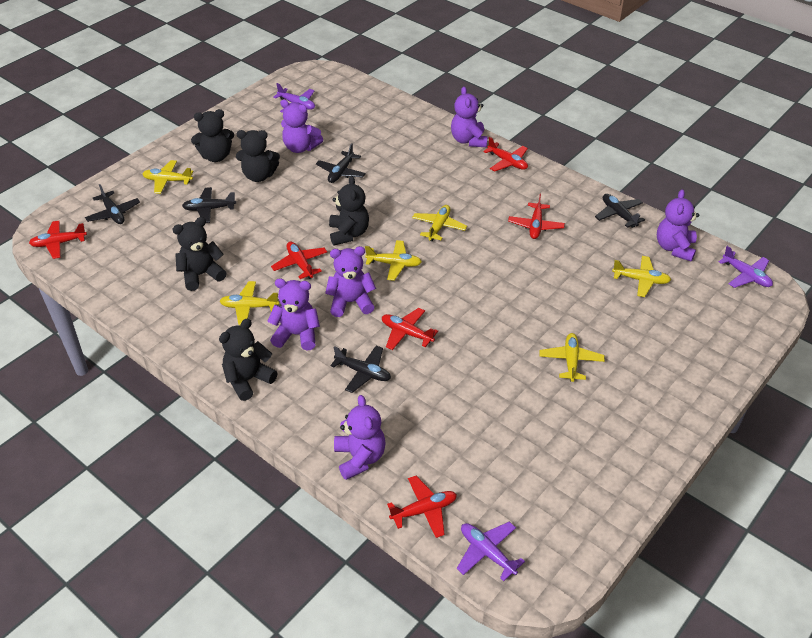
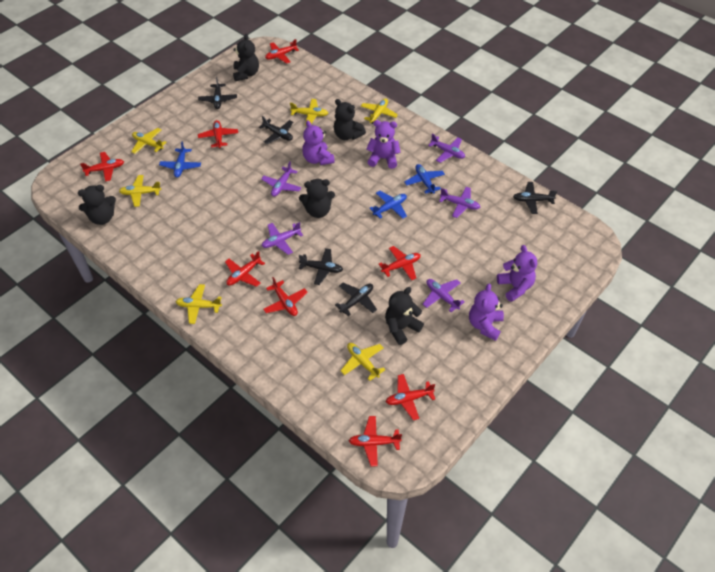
blue plane: none = 0 -> [159,141,201,178] [370,191,407,219] [405,164,445,194] = 3
purple plane: [273,83,315,113] [457,522,525,581] [719,246,773,288] = 3 -> [261,162,302,197] [262,222,303,255] [423,279,465,312] [428,134,465,163] [439,187,480,218] = 5
purple teddy bear: [267,278,320,350] [280,99,323,153] [325,246,376,317] [334,395,386,480] [451,87,488,147] [657,189,700,262] = 6 -> [302,120,335,165] [366,120,401,169] [469,283,504,341] [497,245,537,302] = 4
red plane: [29,221,87,259] [271,242,327,279] [382,308,438,350] [387,476,457,538] [483,137,528,171] [508,194,565,239] = 6 -> [80,152,124,182] [198,120,238,149] [225,251,265,287] [263,277,308,316] [265,39,299,63] [349,416,402,466] [379,246,421,280] [386,374,435,420] = 8

